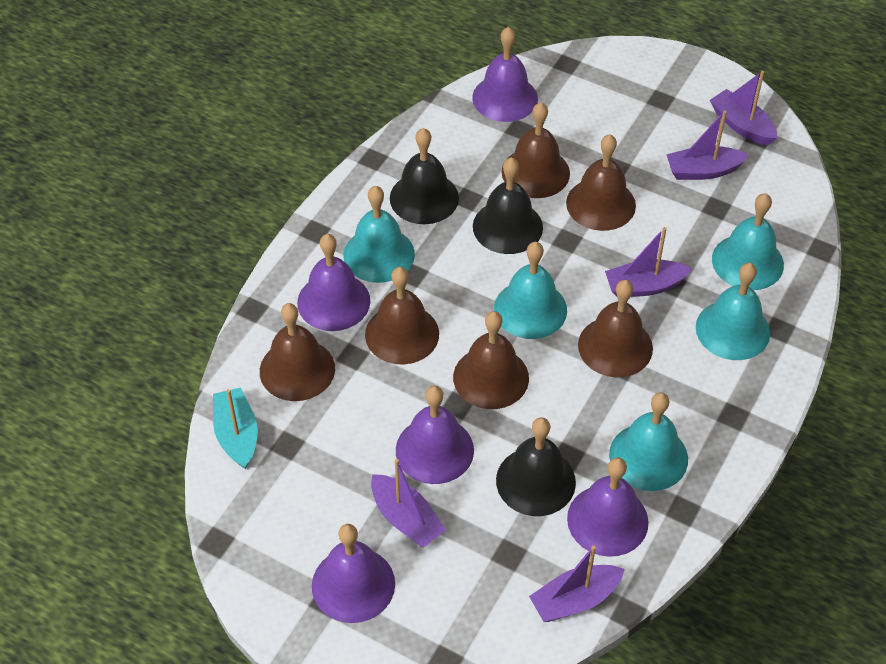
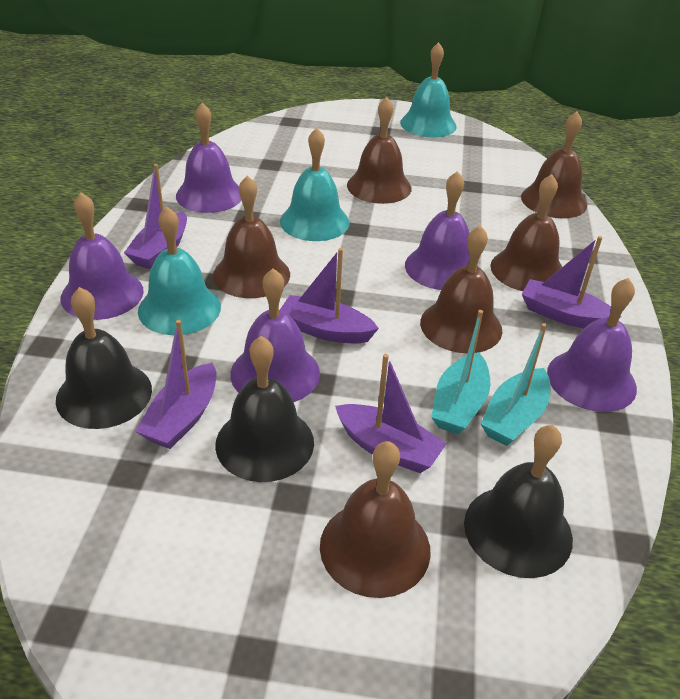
turquoise bell: [344,186,415,283] [494,242,567,339] [609,392,688,491] [696,263,770,360] [712,193,784,290] = 5 -> [138,207,221,335] [280,128,350,241] [400,42,457,137] = 3
turquoise boat: [213,388,258,469] = 1 -> [431,310,490,434] [481,323,550,446] = 2

